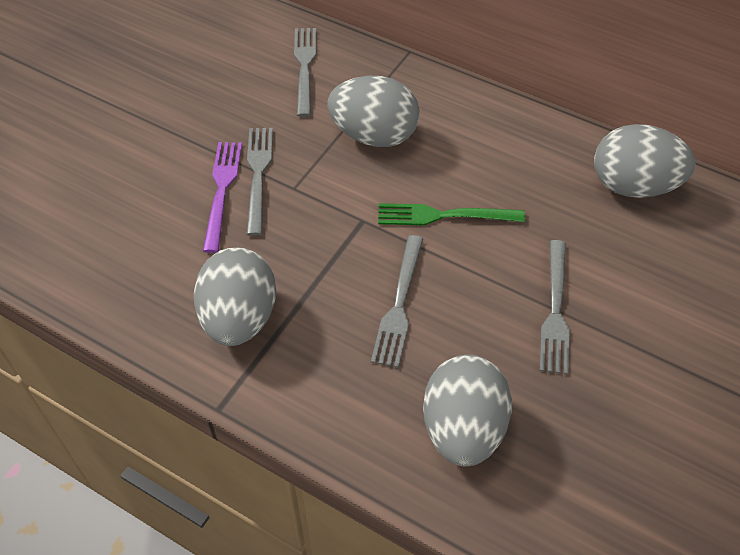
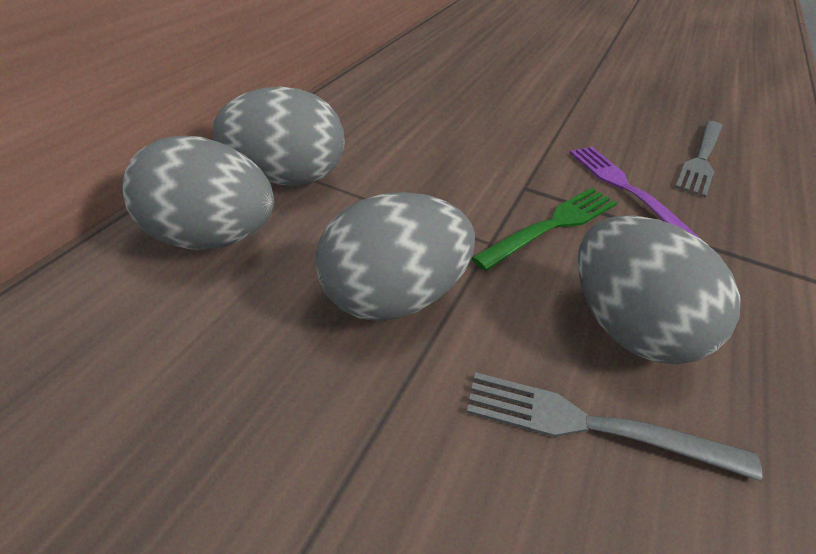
grey fork: [247,128,273,236] [294,28,316,117] [371,235,423,368] [540,240,569,374] = 4 -> [466,372,762,481] [675,121,722,197] = 2

